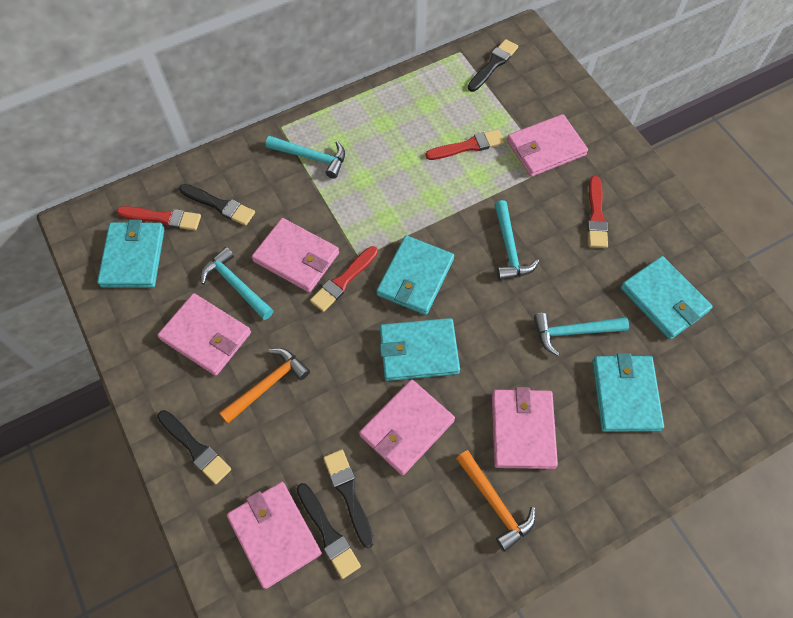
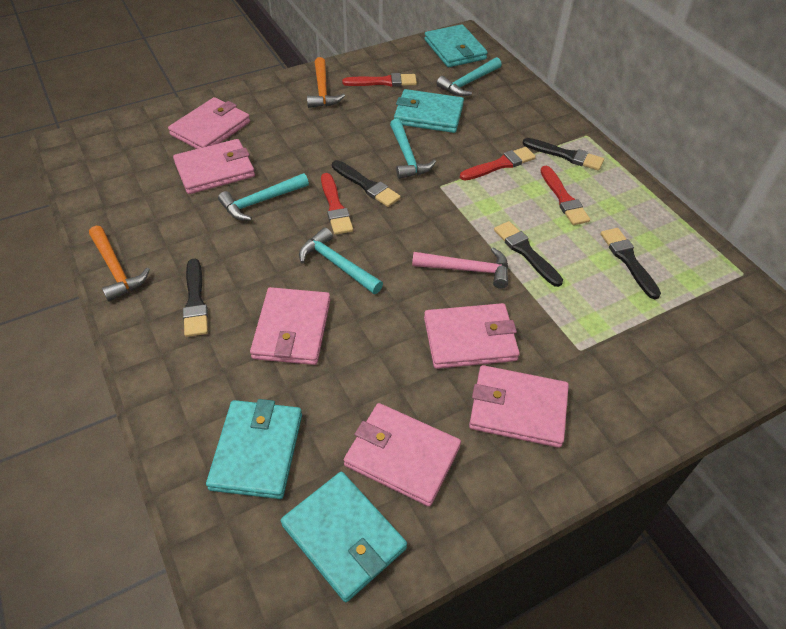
pink hammer: none = 0 -> [412,248,508,289] = 1
turquoise wallet: [97,220,165,288] [376,235,454,315] [380,318,460,381] [592,353,664,432] [621,256,713,339] = 5 -> [206,399,302,499] [281,472,407,602] [394,89,464,133] [424,24,488,67] = 4

